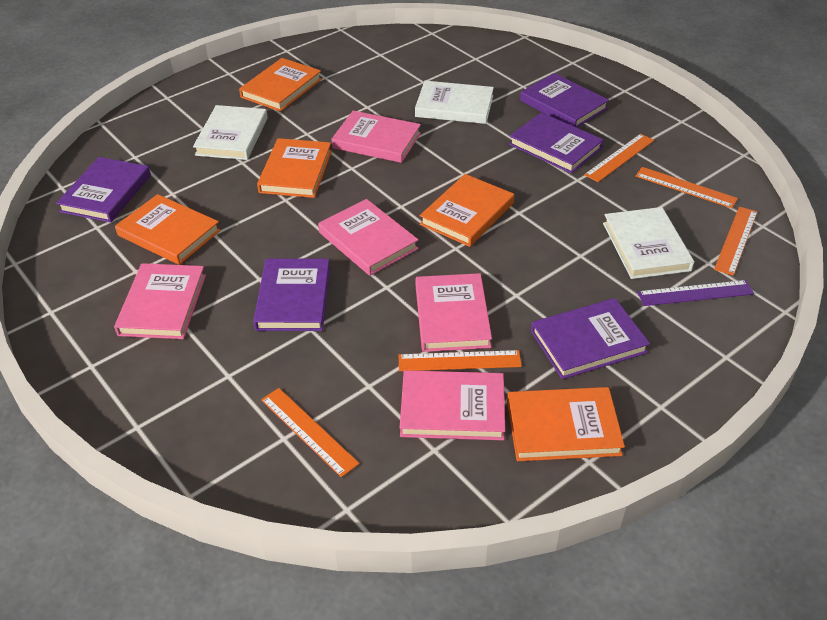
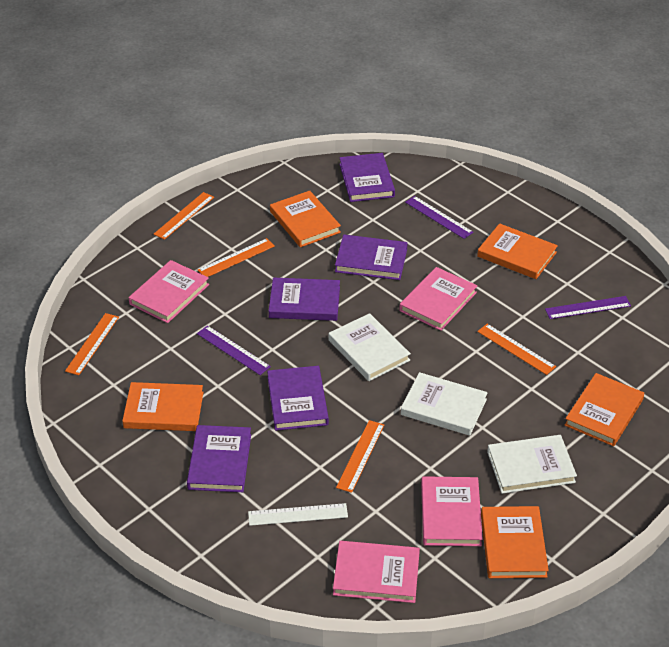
pink book: [114,263,206,339] [318,199,419,276] [331,111,421,163] [400,370,505,440] [415,273,492,352] = 5 -> [129,260,209,323] [333,541,420,603] [399,267,477,331] [421,476,483,546] = 4
purple ruler: [638,280,754,306] = 1 -> [197,325,271,375] [405,196,473,239] [545,296,631,319] = 3
white ruler: none = 0 -> [248,503,348,526] = 1

